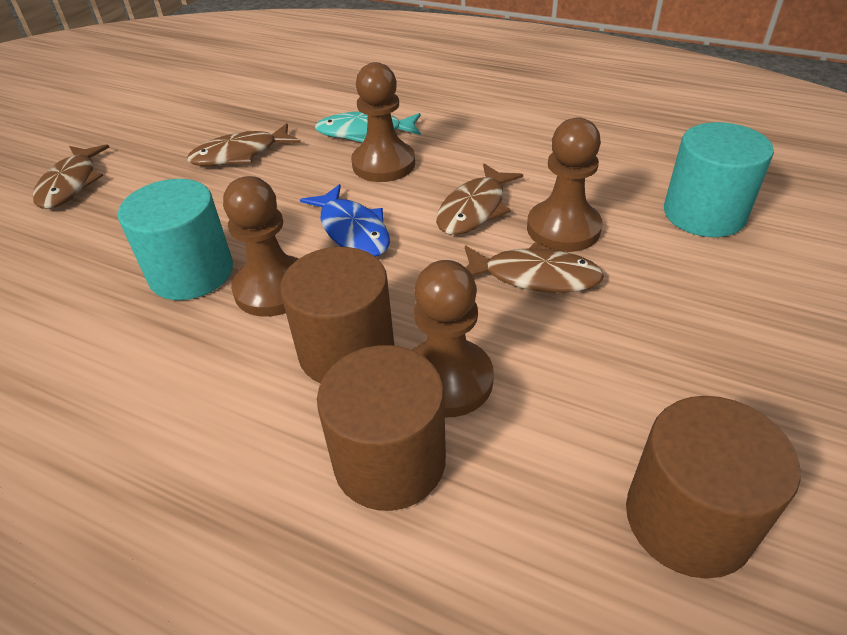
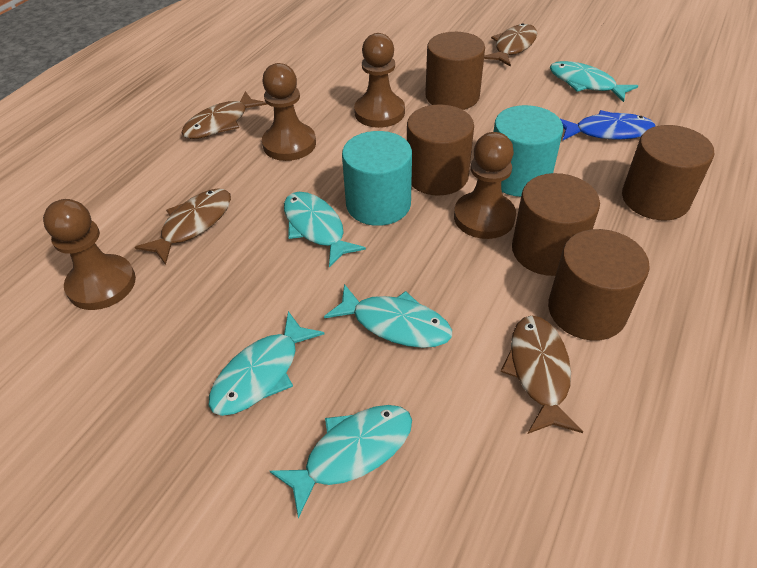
brown cylinder: [280,247,394,384] [317,345,446,511] [626,396,801,579] = 3 -> [407,105,474,195] [425,32,485,110] [512,173,600,276] [548,229,650,341] [622,125,715,221] = 5
turquoise fish: [315,111,421,143] = 1 -> [209,311,324,416] [270,405,412,518] [284,192,366,267] [324,284,452,348] [550,61,638,102] = 5

